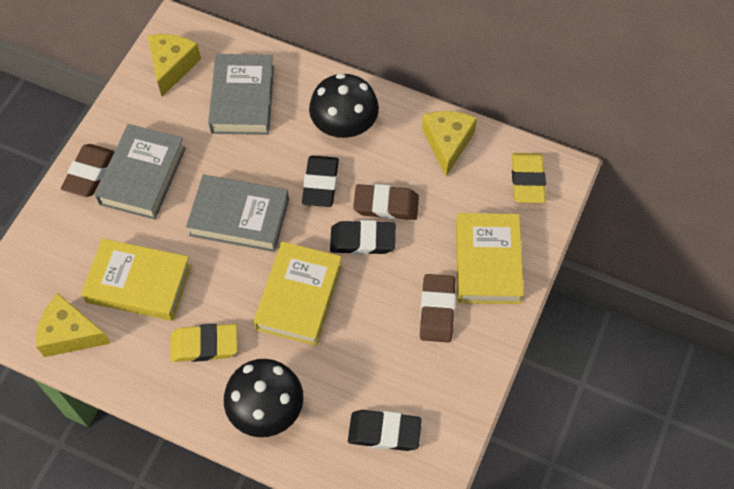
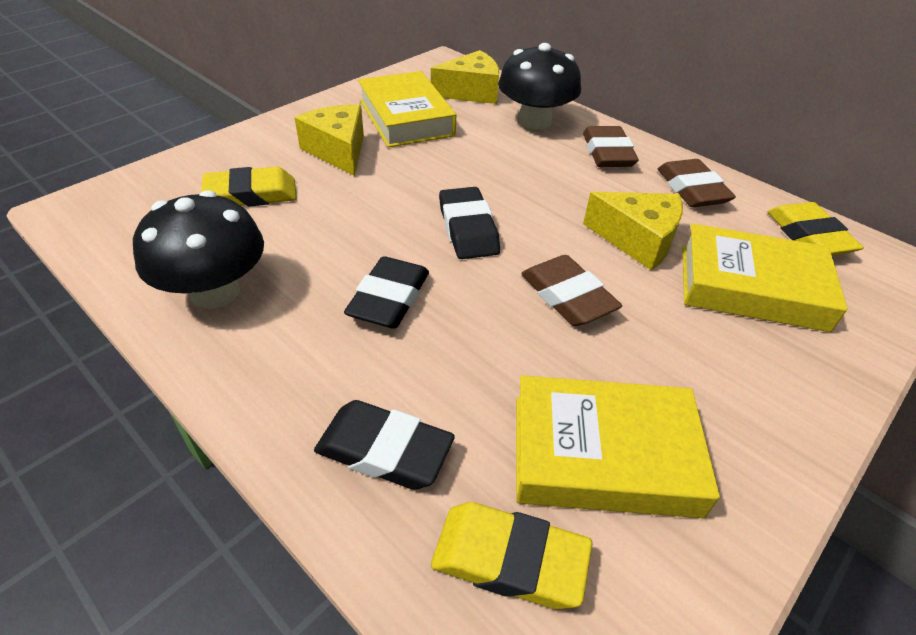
grey book: [95,124,186,220] [186,175,289,252] [208,54,274,135] = 3 -> none = 0
yellow eraser: [170,324,238,362] [512,153,546,203] = 2 -> [201,167,297,206] [431,502,592,609] [767,202,864,255] = 3

